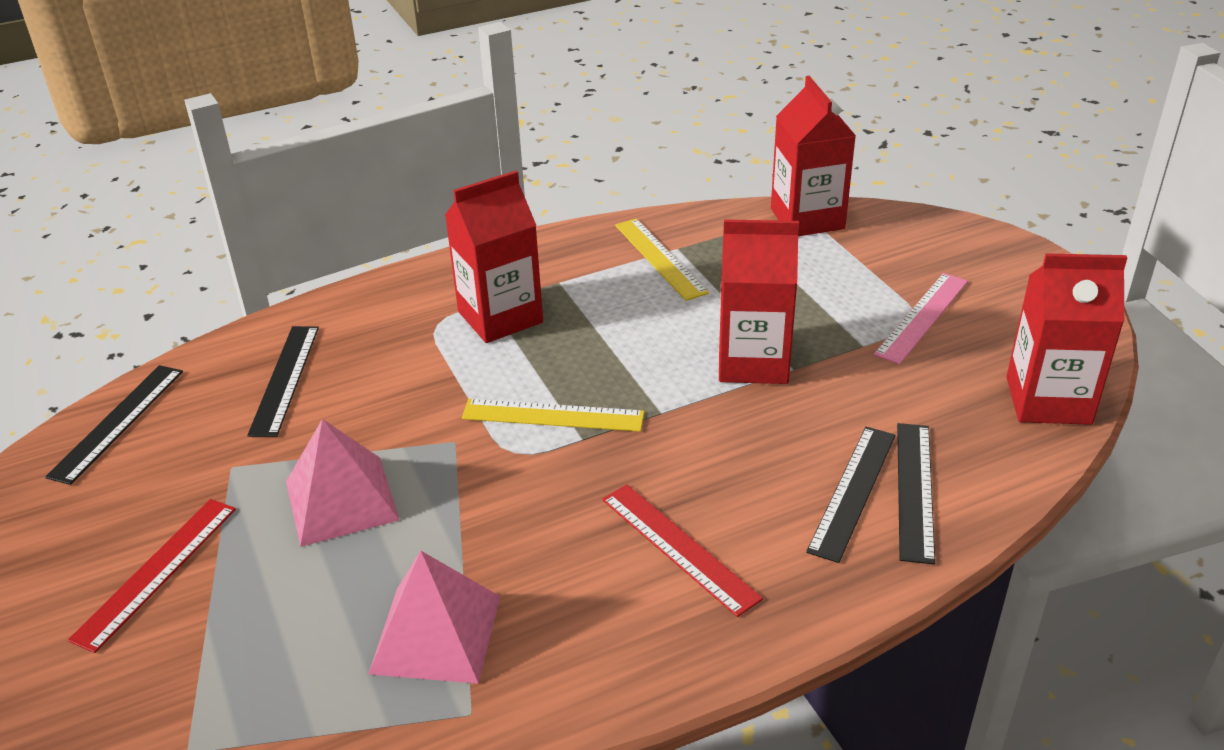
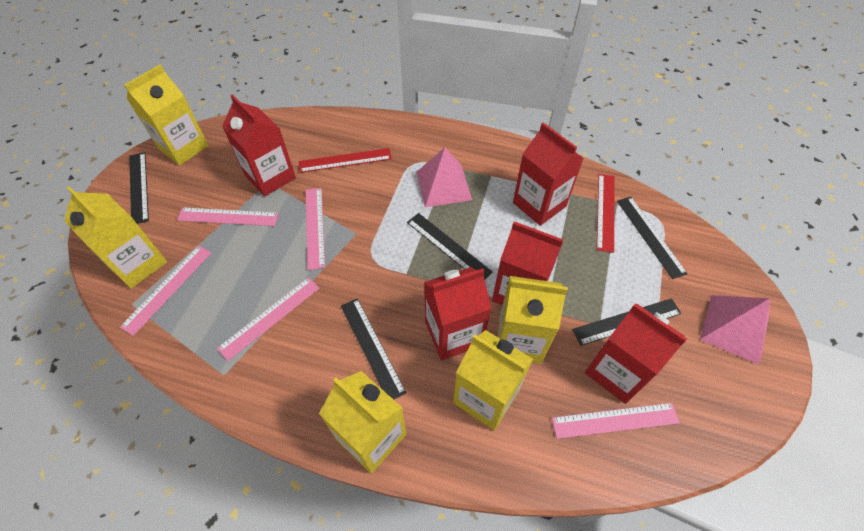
black ruler: [45,365,183,485] [247,326,319,437] [806,427,896,563] [897,423,935,564] = 4 -> [129,152,149,224] [341,298,406,400] [407,213,493,279] [572,298,682,346] [617,197,688,279] = 5
pink ruler: [874,273,968,365] = 1 -> [120,246,211,336] [177,207,279,226] [217,277,320,361] [306,188,325,270] [552,403,680,439] = 5
red carton: [445,171,543,343] [719,219,799,384] [771,76,856,236] [1006,253,1127,425] = 4 -> [222,94,296,197] [424,267,492,360] [492,221,563,306] [513,122,584,226] [585,303,687,404] = 5
yellow carton: none = 0 -> [64,186,167,288] [124,65,209,166] [319,371,406,474] [453,330,533,430] [498,276,568,364] = 5
yellow ruler: [462,399,644,432] [615,218,709,301] = 2 -> none = 0

